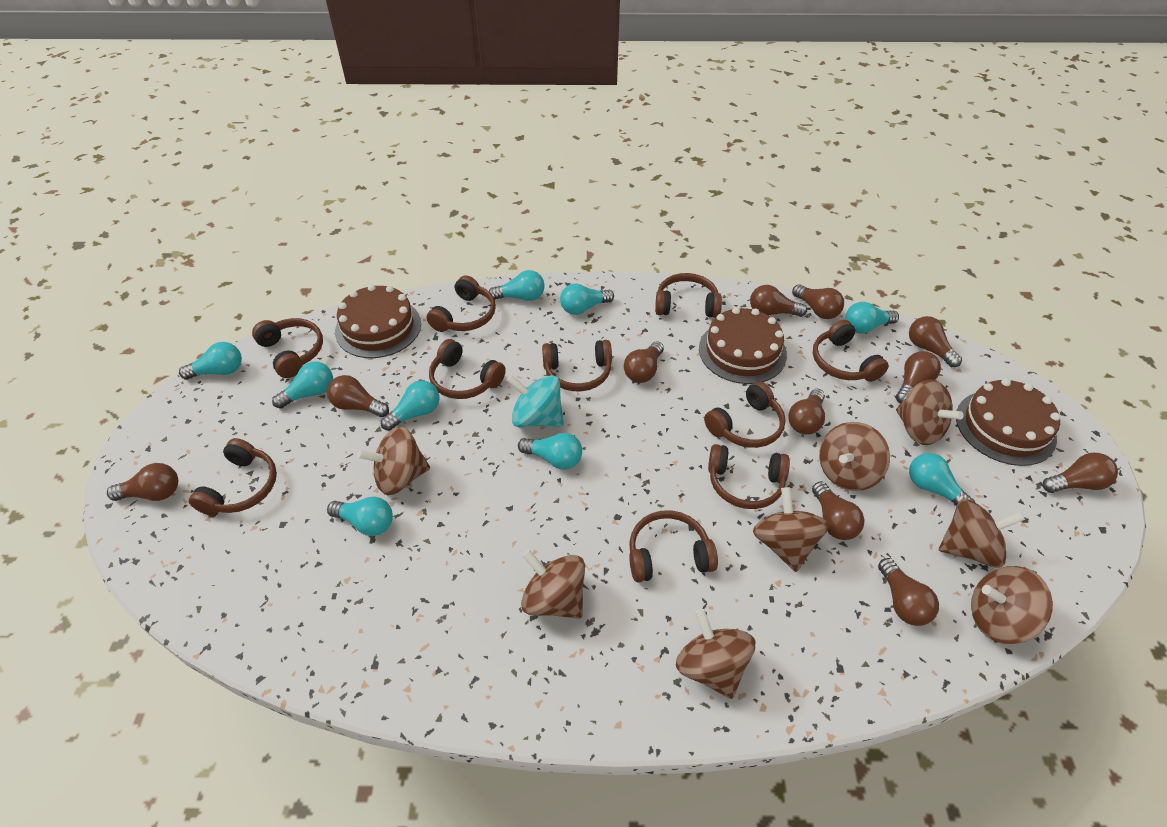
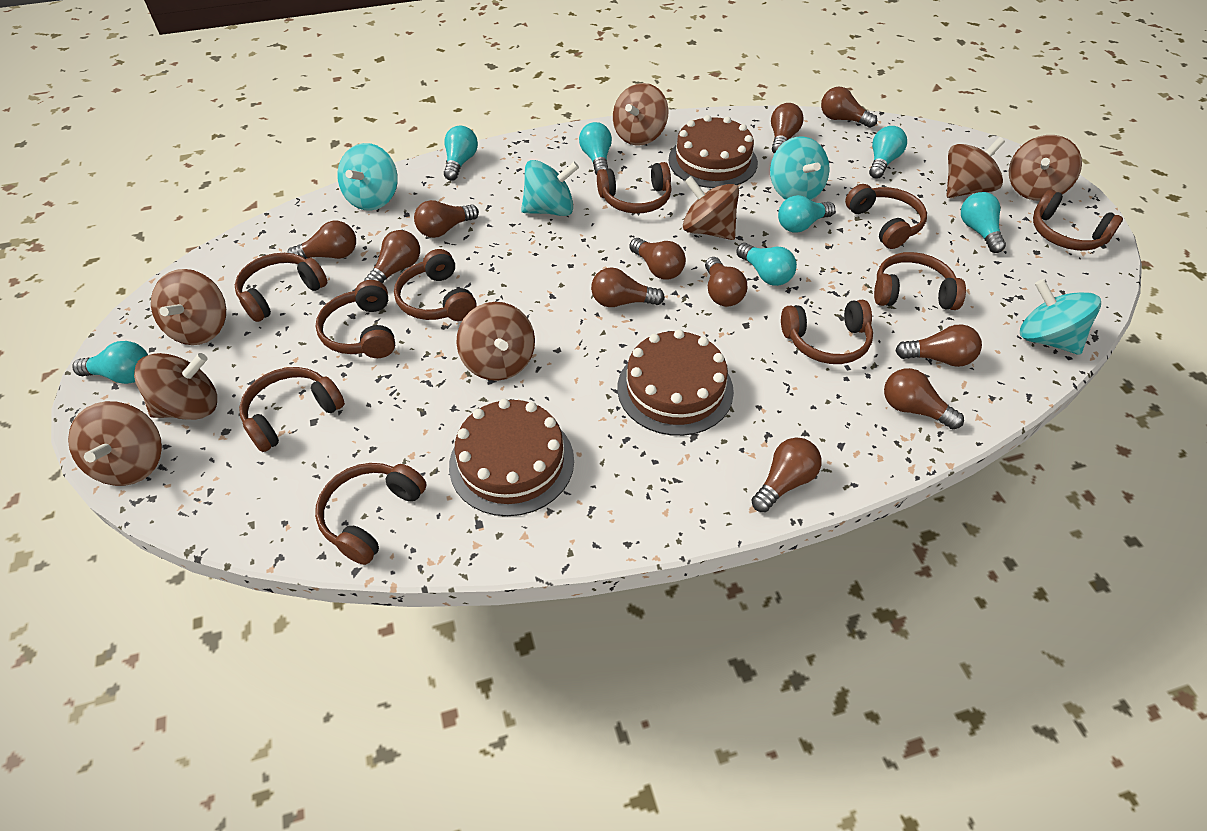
turquoise light bulb: [179,342,242,380] [272,361,333,409] [327,496,393,536] [381,380,439,431] [489,270,545,301] [518,433,582,470] [560,283,614,315] [845,302,899,334] [909,453,975,505] = 9 -> [72,341,148,384] [444,126,478,181] [579,122,612,175] [736,243,797,286] [778,195,835,233] [869,126,907,179] [961,192,1006,253] = 7
turquoise spinning top: [506,375,564,427] = 1 -> [337,143,398,211] [521,160,579,216] [770,136,829,200] [1020,279,1101,355] = 4

